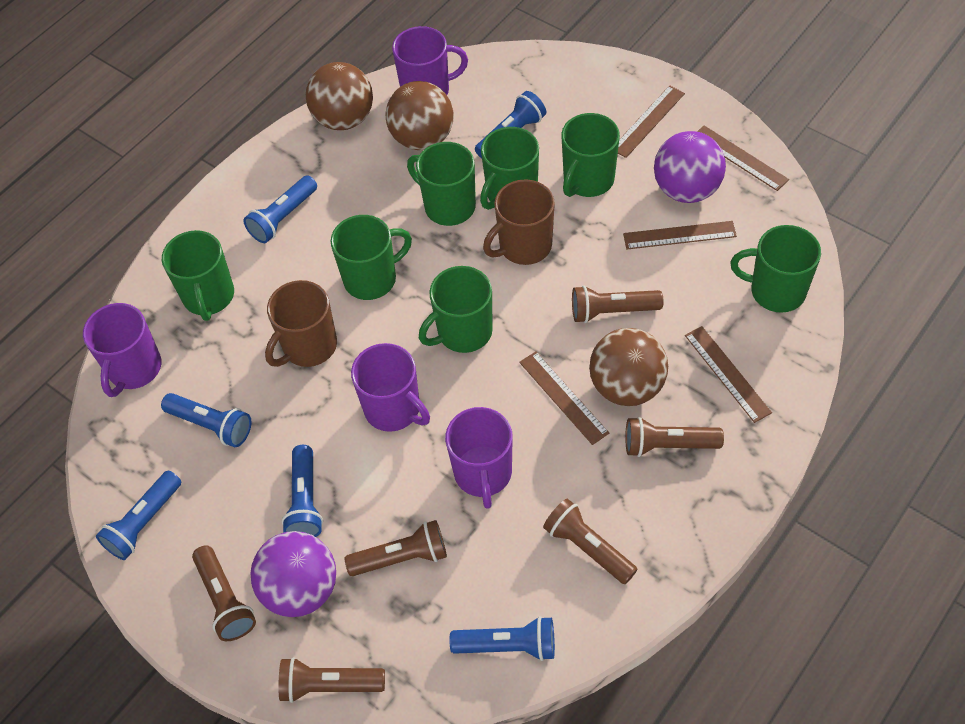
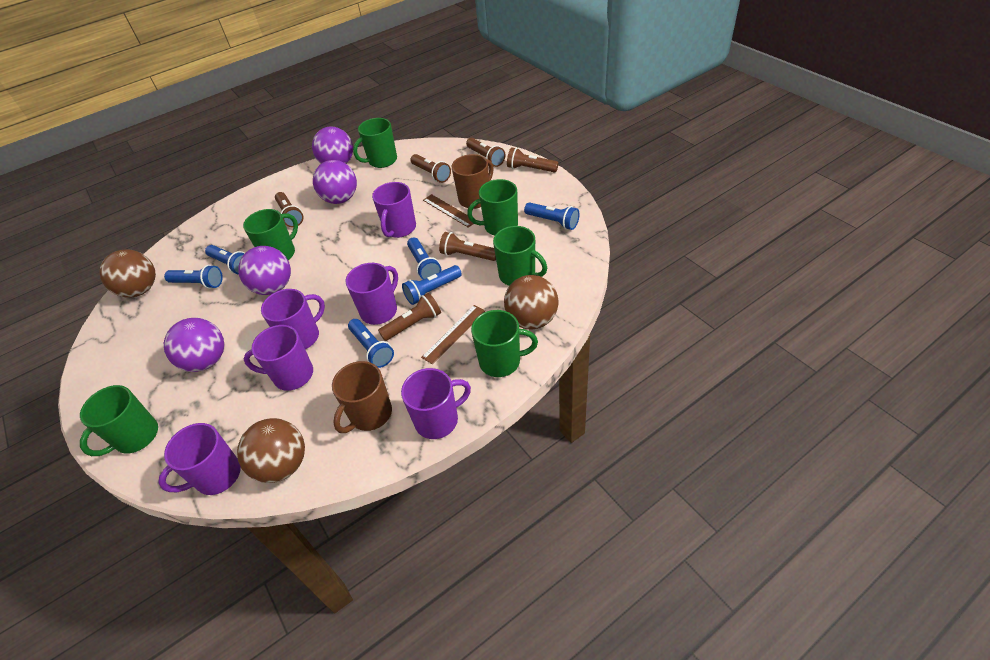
brown ruler: [519,351,609,445] [618,85,685,158] [623,221,737,249] [685,326,772,423] [697,125,789,191] = 5 -> [421,305,485,365] [423,194,473,228] = 2
green mug: [162,230,234,321] [331,215,412,300] [407,142,476,226] [419,266,493,353] [480,127,539,210] [561,113,620,197] [730,225,821,313] = 7 -> [80,385,158,456] [243,209,298,260] [353,118,397,168] [467,179,518,236] [471,310,538,377] [493,226,547,286] = 6
purple ball: [250,531,336,617] [654,131,726,203] = 2 -> [164,318,224,372] [238,246,291,295] [312,127,353,164] [313,160,357,204] = 4
purple mug: [83,303,161,397] [351,343,430,432] [392,26,468,95] [445,407,512,509] = 4 -> [158,423,241,495] [244,325,313,391] [261,289,325,349] [346,263,398,325] [372,182,416,238] [401,368,471,439] = 6

